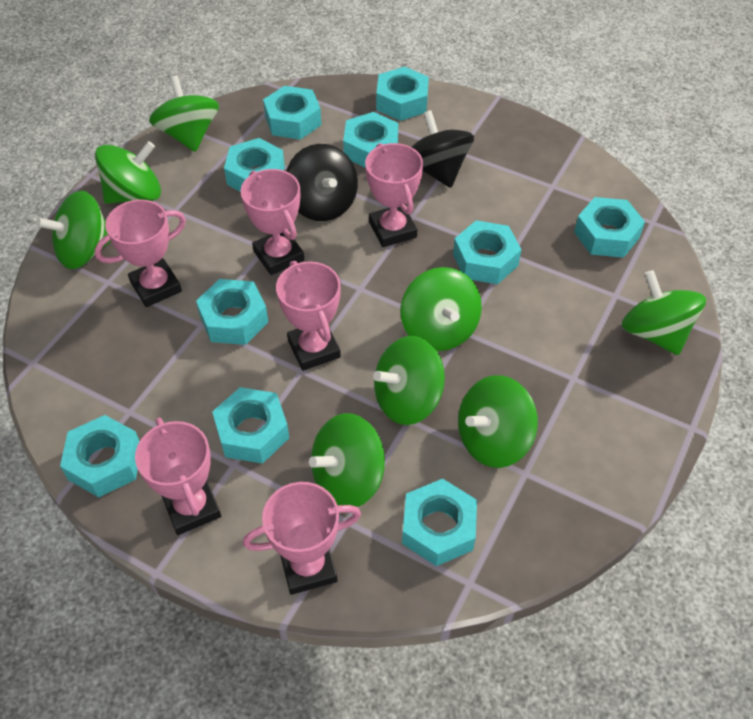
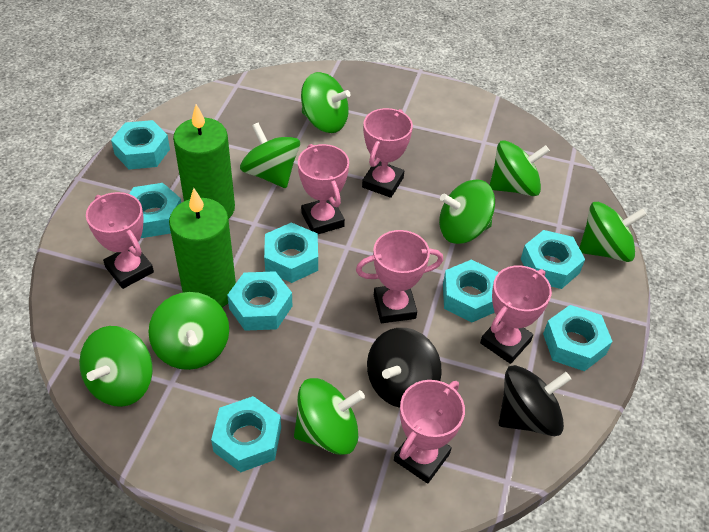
green candle: none = 0 -> [169,188,236,307] [173,104,235,219] = 2
turquoise nut: [60,415,140,497] [196,279,268,345] [212,387,289,464] [224,138,285,191] [263,86,321,140] [343,112,398,168] [376,67,429,121] [402,479,477,566] [453,220,522,284] [574,197,645,258] = 10 -> [111,120,170,170] [129,183,181,238] [211,396,281,473] [227,271,292,331] [264,223,318,283] [443,259,499,322] [521,230,585,289] [543,305,613,371] = 8

